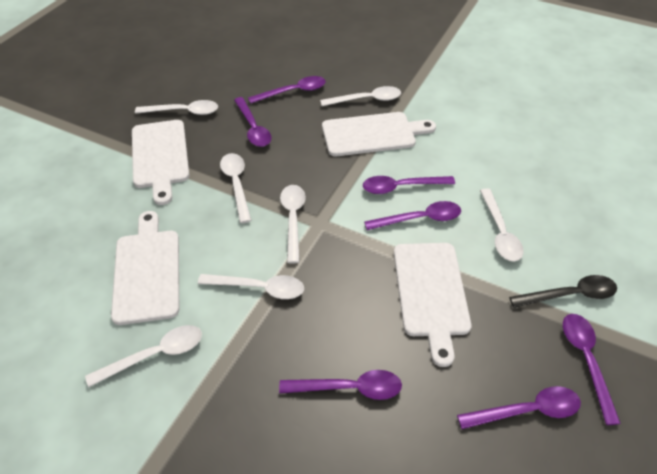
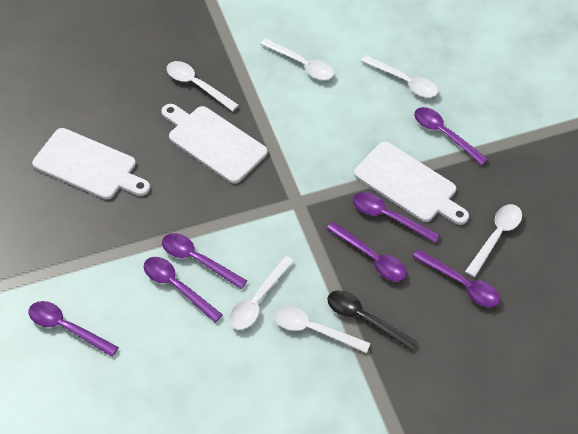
white cutting board: [111,211,179,325] [132,120,190,205] [322,112,436,156] [394,243,471,367] = 4 -> [32,128,150,200] [161,104,268,184] [354,142,469,225] = 3
white spoon: [85,325,202,387] [135,100,218,115] [198,274,304,299] [220,153,252,223] [280,185,306,264] [320,86,401,106] [480,189,524,262] = 7 -> [167,61,239,112] [229,256,294,330] [260,38,334,80] [273,306,370,353] [361,55,438,98] [465,204,522,277] = 6

